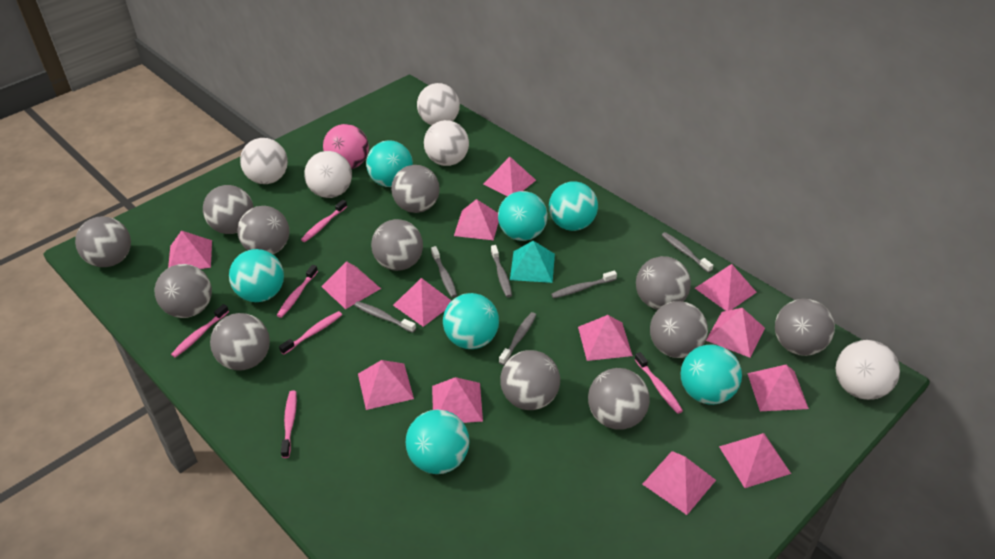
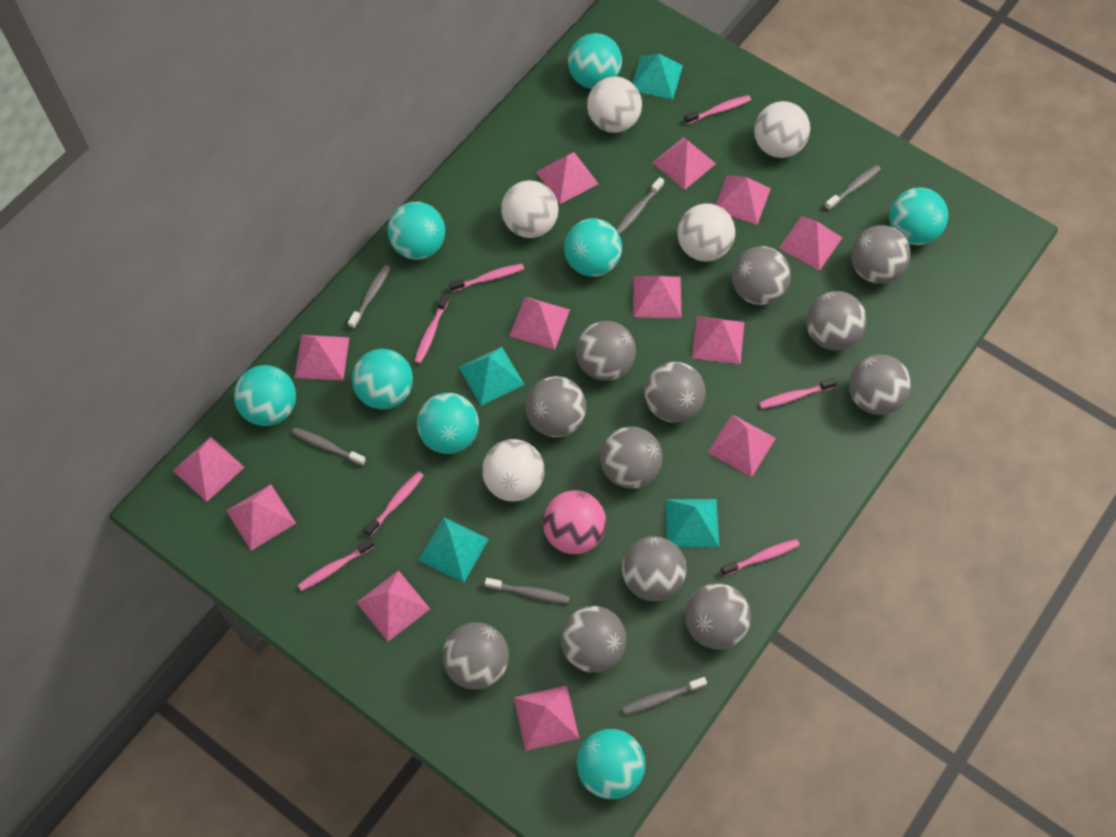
pink toothbrush: [171,304,229,358] [277,265,318,318] [279,311,342,355] [281,390,297,458] [301,200,347,242] [635,352,683,414] = 6 -> [298,539,374,591] [364,471,424,537] [414,293,449,364] [449,264,524,292] [684,95,751,124] [721,539,800,576] [759,378,837,409] = 7
turquoise ball: [229,249,284,302] [366,140,413,187] [405,409,469,474] [443,293,499,349] [498,191,547,241] [549,181,598,231] [680,345,742,405] = 7 -> [234,365,296,426] [352,349,413,409] [388,202,445,260] [417,393,479,454] [564,218,622,277] [568,33,622,89] [577,729,645,799] [889,187,948,245] = 8
turquoise pyramid: [510,241,555,283] = 1 -> [418,517,489,583] [459,347,525,406] [632,54,683,100] [665,499,719,547] = 4

